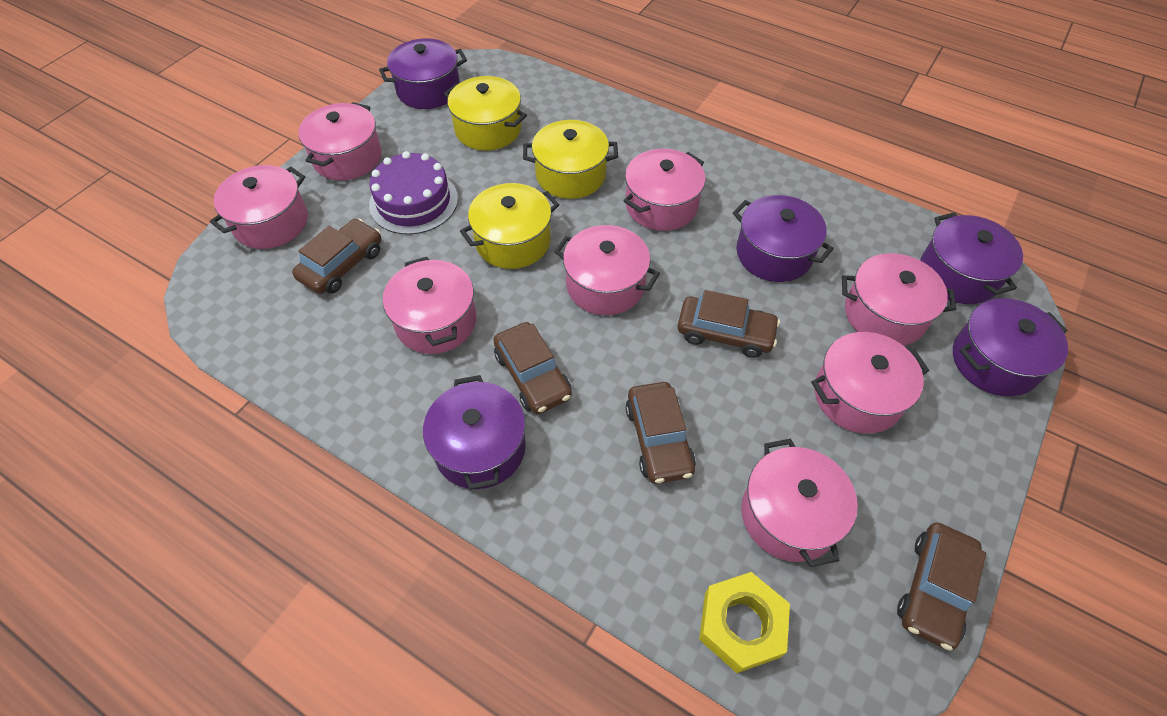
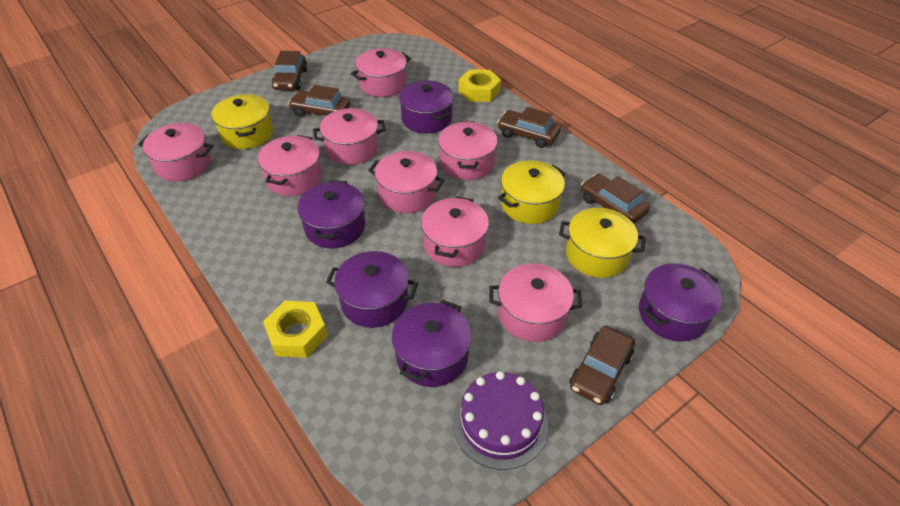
yellow nut: [699,572,790,673] = 1 -> [263,301,327,358] [459,69,501,102] = 2

